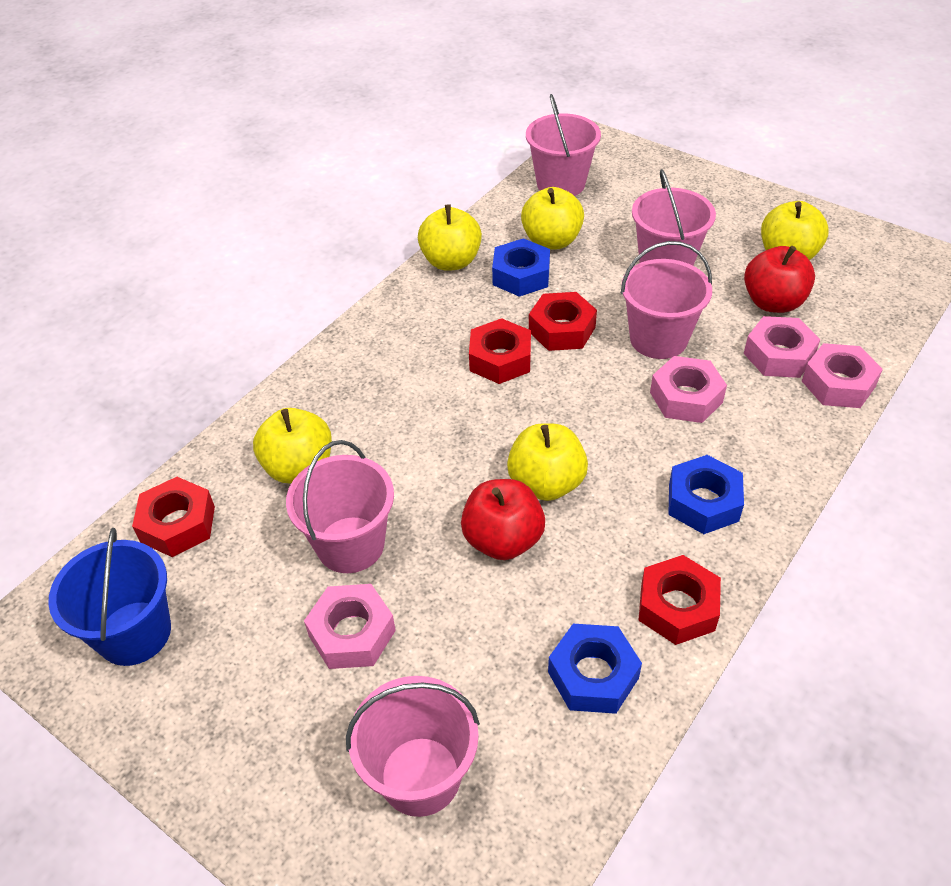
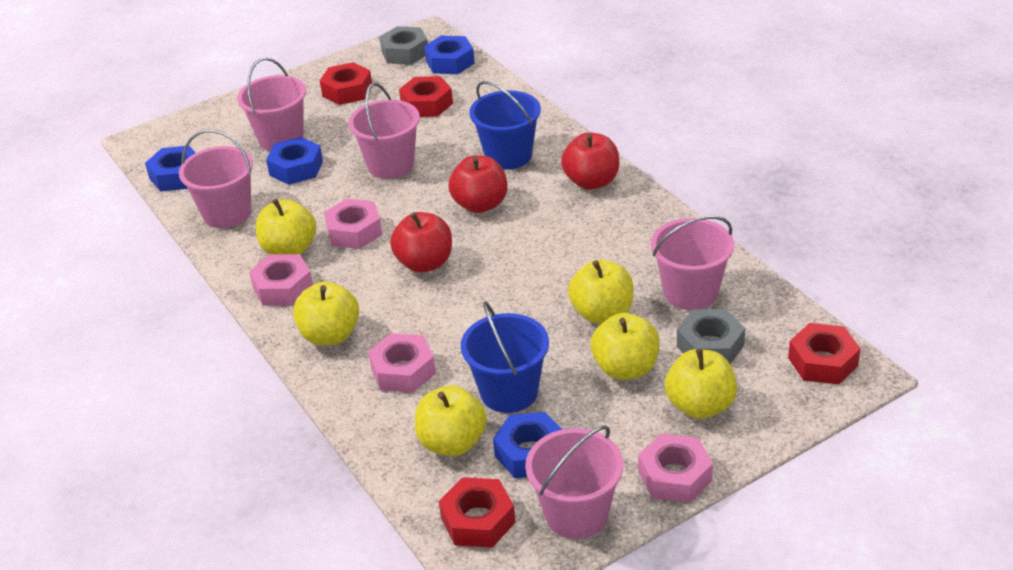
blue bucket: [48,528,171,666] = 1 -> [461,301,549,413] [469,81,541,170] = 2
blue nut: [492,238,550,297] [548,624,642,714] [668,455,744,534] = 3 -> [145,146,196,191] [266,137,323,185] [424,35,475,74] [493,412,562,478] = 4
grey nut: none = 0 -> [379,26,428,65] [677,309,745,364] = 2
red apple: [461,479,545,560] [744,246,815,313] = 2 -> [390,212,452,273] [448,155,508,213] [561,132,619,190] = 3
yellow apple: [253,408,332,483] [418,204,482,271] [507,423,588,501] [521,187,584,250] [761,201,829,260] = 5 -> [255,199,317,255] [293,282,359,345] [415,385,487,456] [568,260,634,324] [590,313,660,380] [665,348,737,419] = 6

